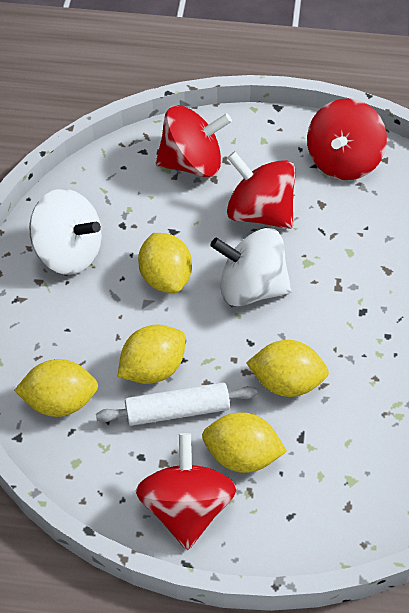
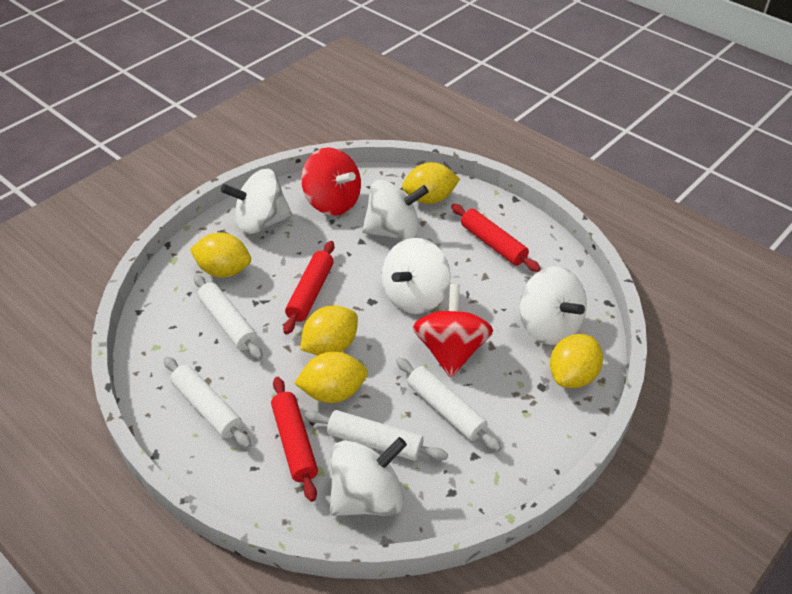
red rolling pin: none = 0 -> [271,377,318,502] [283,241,335,335] [451,204,541,272] = 3
red spinning top: [136,433,237,550] [156,105,232,177] [227,151,295,229] [307,99,387,180] = 4 -> [301,147,361,216] [413,284,493,378] = 2
white rolling pin: [96,382,258,426] = 1 -> [163,357,251,449] [194,275,263,360] [305,410,448,461] [396,358,502,452] = 4
white spinning top: [29,189,102,275] [210,228,292,306] = 2 -> [221,169,292,235] [330,437,407,516] [362,180,429,240] [382,238,451,314] [520,267,587,345] = 5

